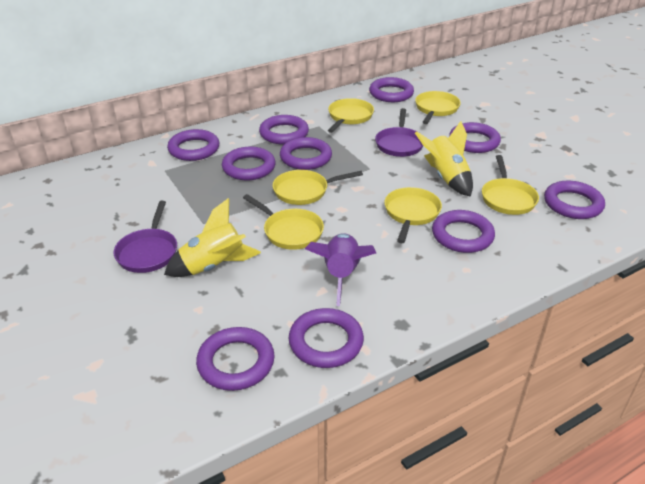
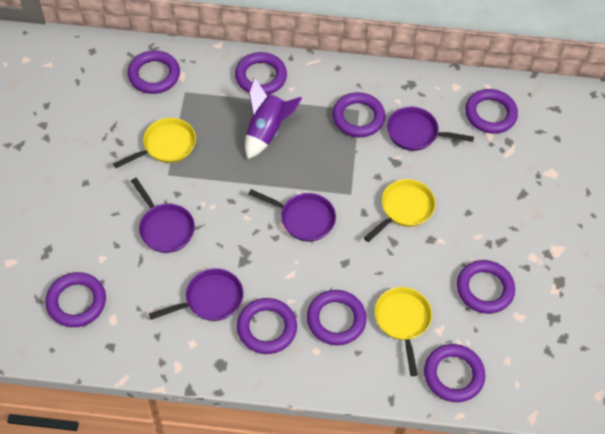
purple pan: [114,201,177,273] [375,108,423,157] = 2 -> [131,178,195,253] [149,268,243,321] [249,189,336,241] [387,107,474,151] = 4
purple ring: [167,129,220,161] [196,327,275,391] [222,147,276,180] [259,115,309,145] [280,137,332,170] [289,308,364,368] [369,77,414,102] [432,210,495,253] [449,122,501,153] [544,181,605,219] = 10 -> [45,272,106,327] [127,50,180,94] [235,52,287,95] [237,298,297,354] [307,290,367,345] [332,92,385,137] [424,344,485,402] [457,260,515,314] [465,89,518,134] = 9
yellow pan: [243,194,324,250] [273,170,363,205] [328,98,374,133] [384,187,442,243] [415,91,461,124] [482,155,539,215] = 6 -> [113,118,196,168] [364,179,436,242] [375,287,432,376] = 3
yellow rocket: [164,198,261,277] [415,121,473,197] = 2 -> none = 0

